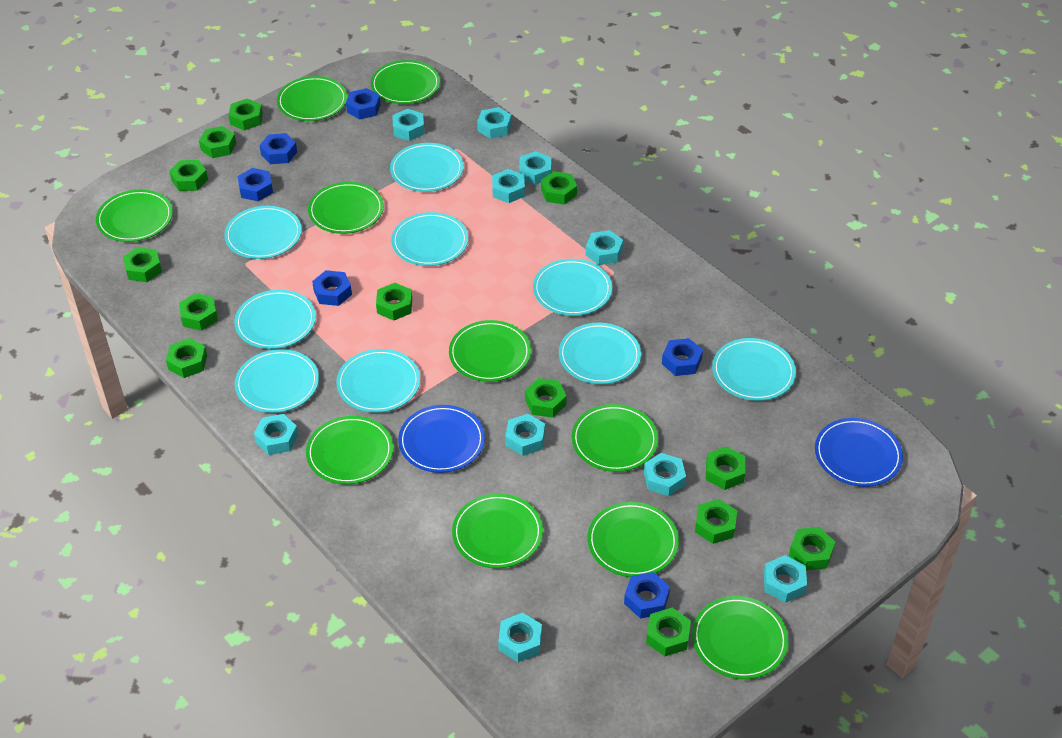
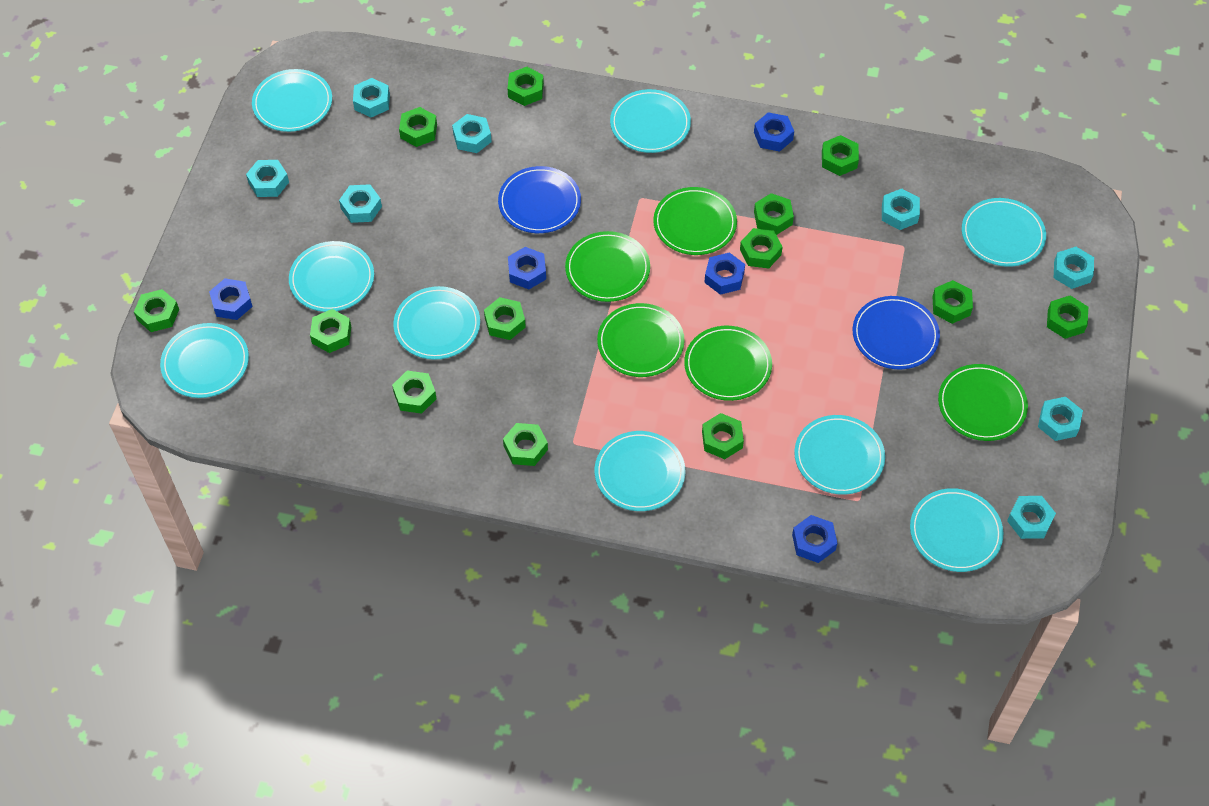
blue nut: [237,168,273,201] [260,133,297,164] [312,270,352,306] [346,88,381,120] [624,572,670,618] [662,338,703,376] = 6 -> [209,278,253,320] [508,247,546,289] [704,252,745,295] [754,112,794,151] [792,515,837,563] = 5
green plate: [96,190,173,242] [277,76,347,121] [306,416,393,484] [308,182,384,234] [371,60,440,104] [449,320,531,382] [452,493,543,568] [572,404,658,472] [587,502,679,577] [692,596,789,679] = 10 -> [565,231,650,302] [597,303,685,377] [653,187,737,255] [684,326,772,401] [938,364,1028,441] = 5
turquoise nut: [254,414,298,455] [392,109,424,141] [477,107,512,139] [492,169,525,203] [498,613,542,662] [505,414,545,456] [519,151,551,185] [586,230,623,265] [644,453,686,496] [764,555,807,603] = 10 -> [246,160,289,197] [339,184,382,223] [353,78,390,117] [452,114,492,153] [882,189,920,230] [1007,496,1056,539] [1038,397,1083,441] [1054,247,1094,289] = 8

